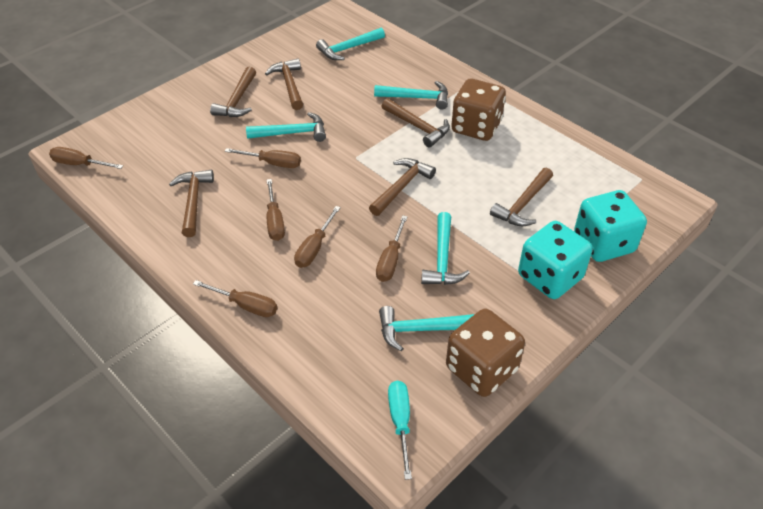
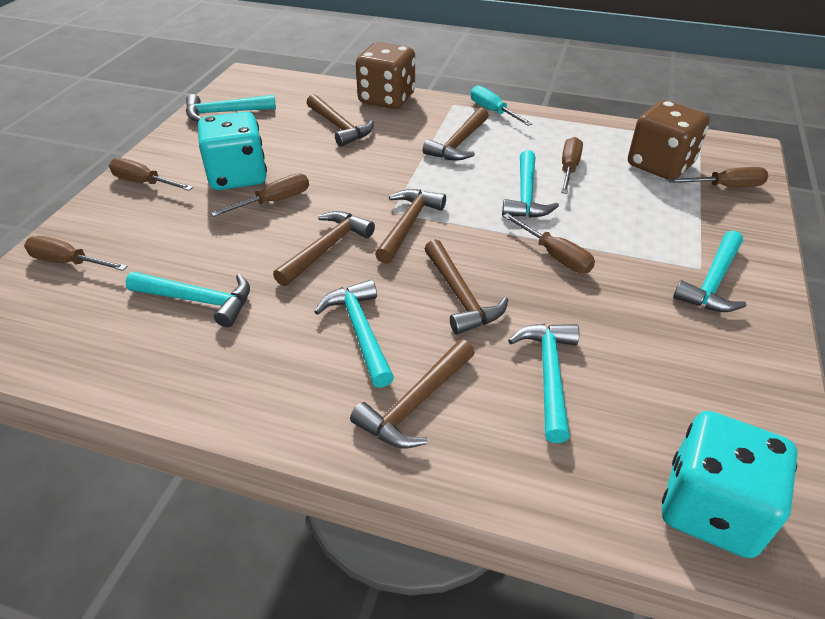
turquoise hammer: [246,112,326,142] [316,28,385,60] [374,81,448,110] [379,306,475,351] [421,212,470,285] = 5 -> [125,272,250,327] [186,94,276,122] [314,280,394,388] [502,150,559,218] [508,324,579,443] [673,230,747,312] = 6

